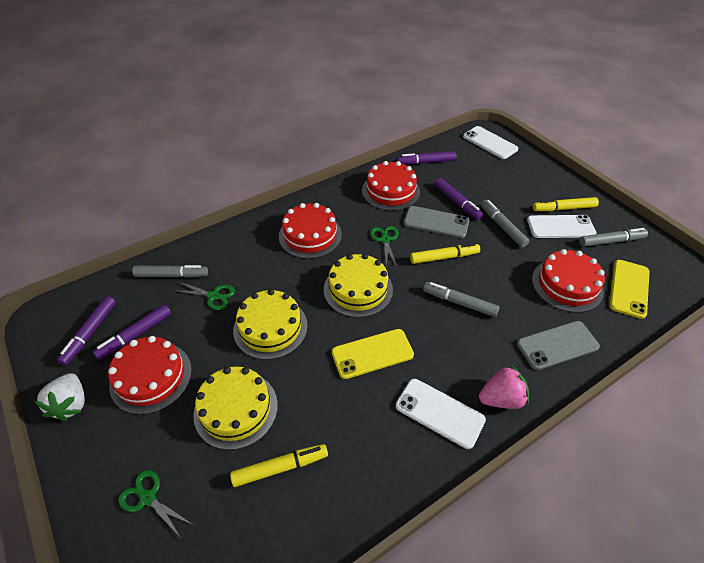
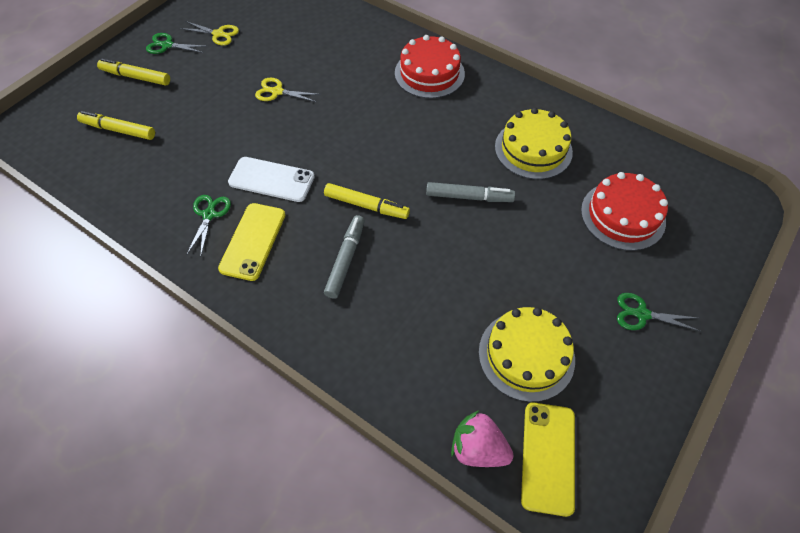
grey marker: [132,265,208,278] [423,282,500,317] [481,200,529,248] [579,228,648,247] = 4 -> [324,215,365,299] [426,182,515,202] = 2
grey phone: [404,206,470,238] [517,321,600,370] = 2 -> none = 0
purple marker: [57,296,116,366] [93,304,171,360] [397,151,456,164] [435,178,483,220] = 4 -> none = 0
red cake: [108,336,192,414] [279,203,342,259] [362,161,420,211] [532,249,605,313] = 4 -> [395,35,465,98] [581,172,668,251] = 2
white phone: [396,379,486,449] [463,126,518,159] [527,215,597,238] = 3 -> [228,157,315,202] = 1
white strawberry: [34,373,85,421] = 1 -> none = 0
yellow cake: [193,366,278,450] [233,289,308,360] [324,254,393,317] = 3 -> [479,307,575,402] [495,108,573,179] = 2
yellow scissors: none = 0 -> [180,21,239,45] [255,78,321,102] = 2

